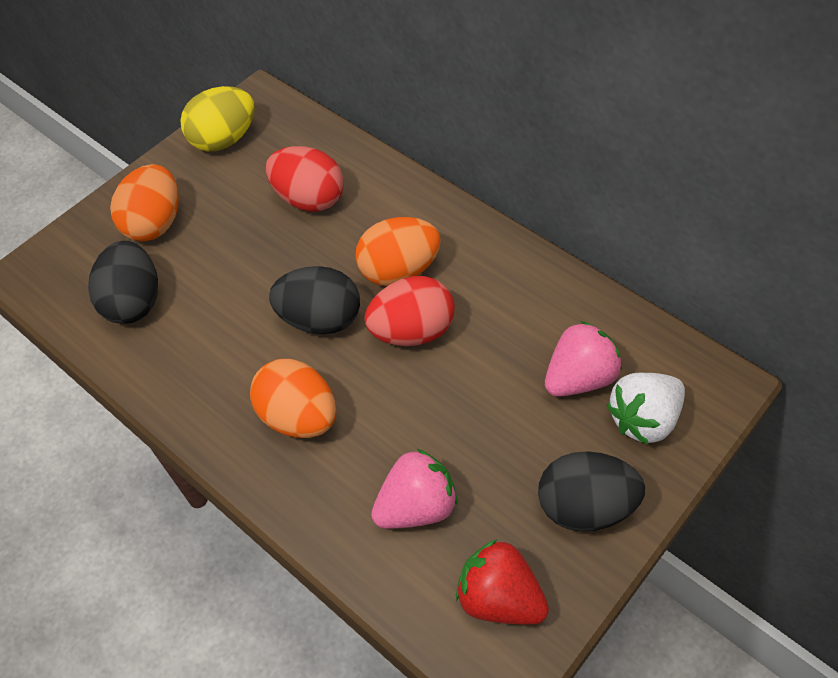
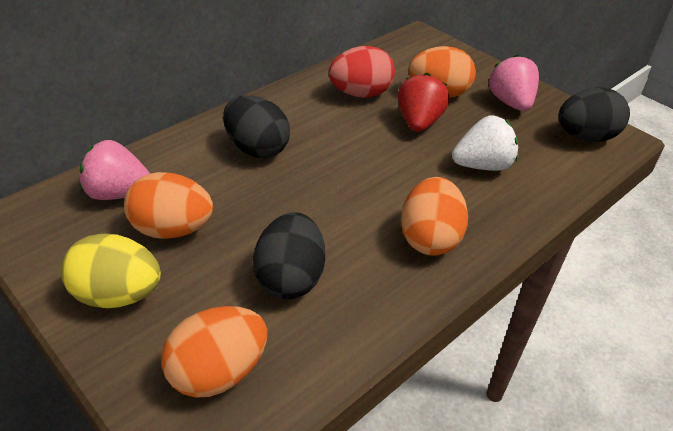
orange egg: [110,164,178,241] [250,359,336,438] [355,217,441,286] = 3 -> [124,172,213,239] [161,306,267,398] [401,177,468,256] [409,46,476,98] = 4
red egg: [266,146,344,212] [364,276,455,346] = 2 -> [329,46,395,98] = 1

